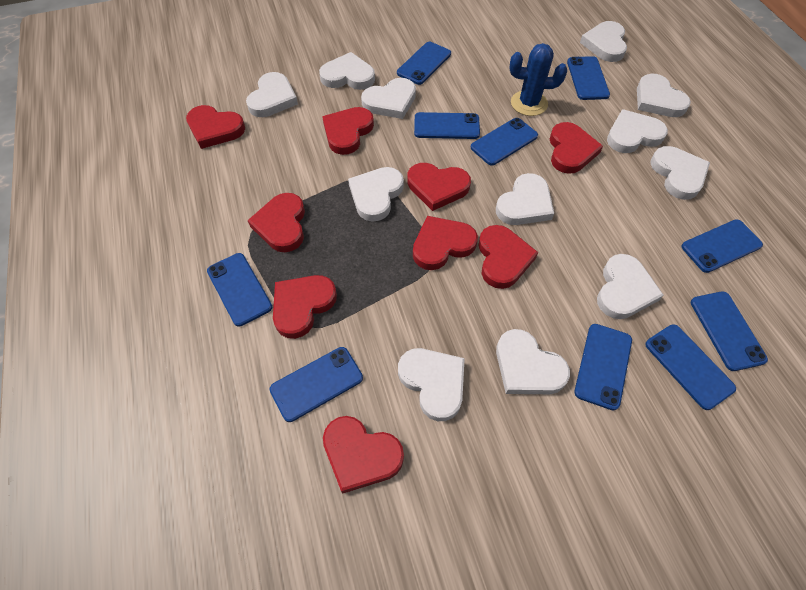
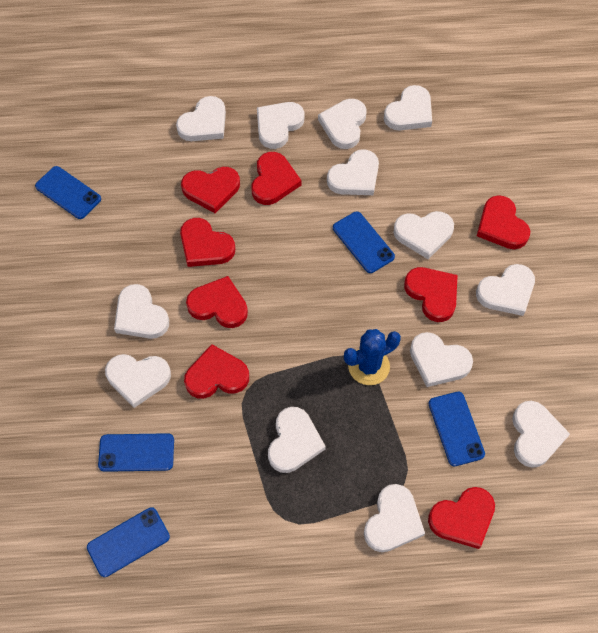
blue phone: [207,253,272,326] [270,347,363,422] [397,42,451,85] [414,112,480,139] [471,118,538,166] [567,56,610,100] [574,324,632,410] [645,324,736,410] [682,220,763,273] [691,291,768,371] = 10 -> [35,166,101,219] [87,507,170,577] [98,433,174,472] [333,211,395,273] [428,392,485,466] = 5
red heart: [186,105,245,149] [248,193,305,252] [273,275,337,339] [322,107,374,155] [323,416,404,494] [408,163,471,211] [413,216,478,270] [478,225,538,289] [550,122,603,174] = 9 -> [180,218,235,267] [181,167,240,213] [184,344,249,399] [186,276,248,328] [251,152,301,205] [404,267,458,322] [428,487,495,549] [477,195,530,249] = 8
white heart: [246,72,298,117] [319,52,375,90] [348,167,404,221] [361,78,416,119] [398,348,465,421] [496,173,554,225] [496,329,570,394] [580,21,627,62] [597,254,664,319] [607,109,668,153] [637,74,691,117] [650,146,710,200] = 12 -> [105,354,171,408] [114,284,169,339] [176,96,226,141] [257,102,304,149] [268,407,326,473] [318,99,366,149] [327,149,379,195] [364,484,425,552] [384,85,432,130] [394,211,454,259] [410,332,473,387] [476,264,535,316] [512,401,570,468] = 13

